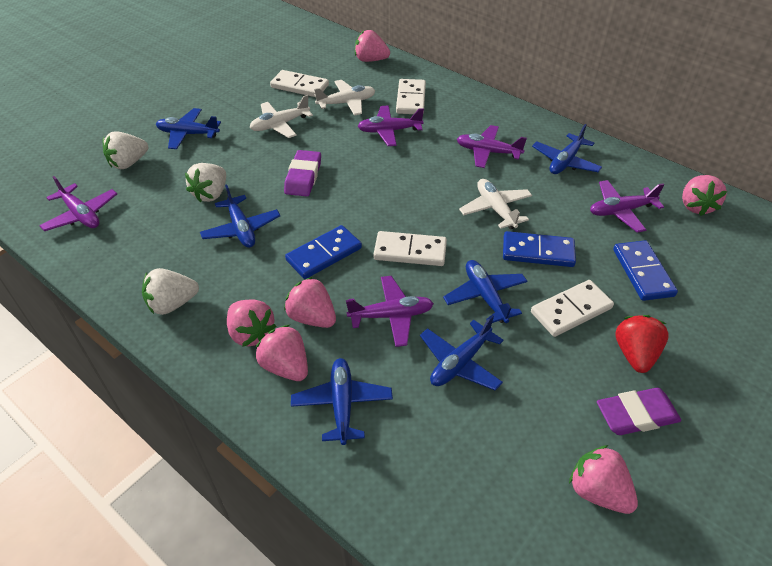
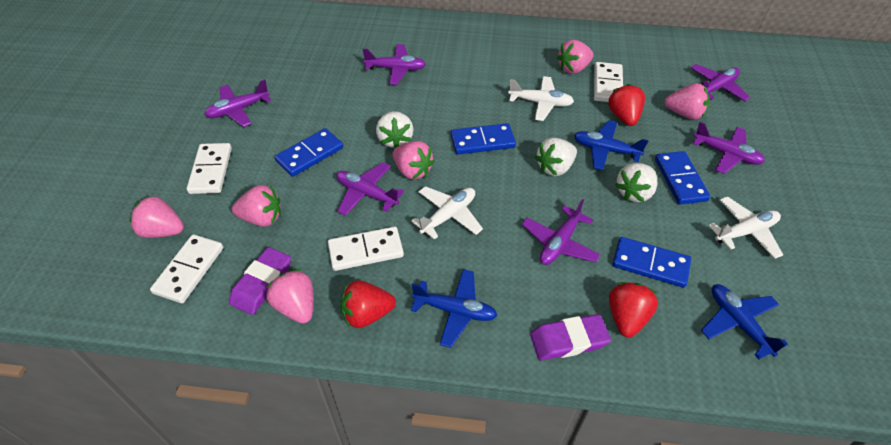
blue domino: [285,225,362,279] [503,231,576,267] [613,240,678,301] = 3 -> [275,128,343,177] [451,123,516,155] [612,237,691,288] [655,151,710,205] = 4
blue plane: [156,108,221,149] [200,184,280,248] [291,358,393,445] [420,315,503,390] [443,260,527,323] [532,124,602,174] = 6 -> [411,269,498,348] [574,120,649,170] [701,284,788,359] = 3
purple plane: [39,176,117,231] [346,276,434,347] [358,106,424,146] [457,125,527,168] [590,180,664,233] = 5 -> [204,80,271,127] [336,162,404,216] [362,44,426,85] [522,199,601,265] [691,64,750,101] [693,122,765,174] = 6
red strawberry: [615,315,669,373] = 1 -> [340,280,396,328] [608,84,645,126] [609,282,658,338] = 3

